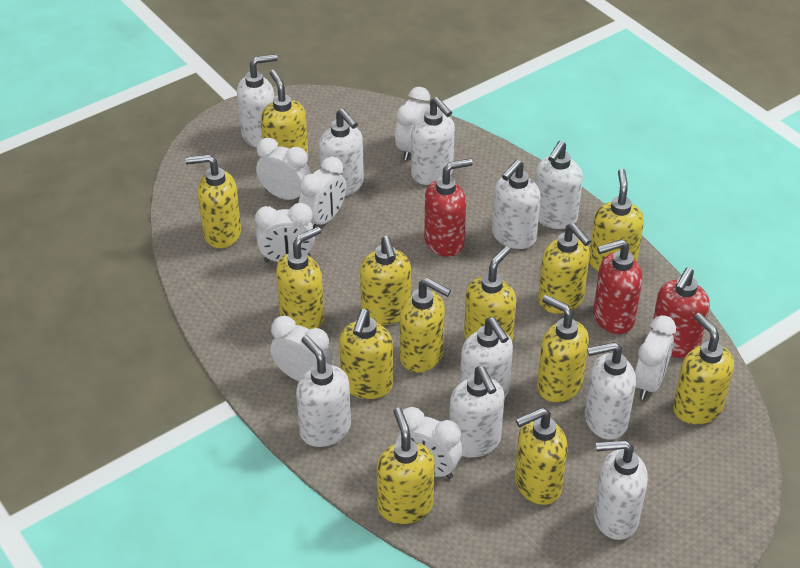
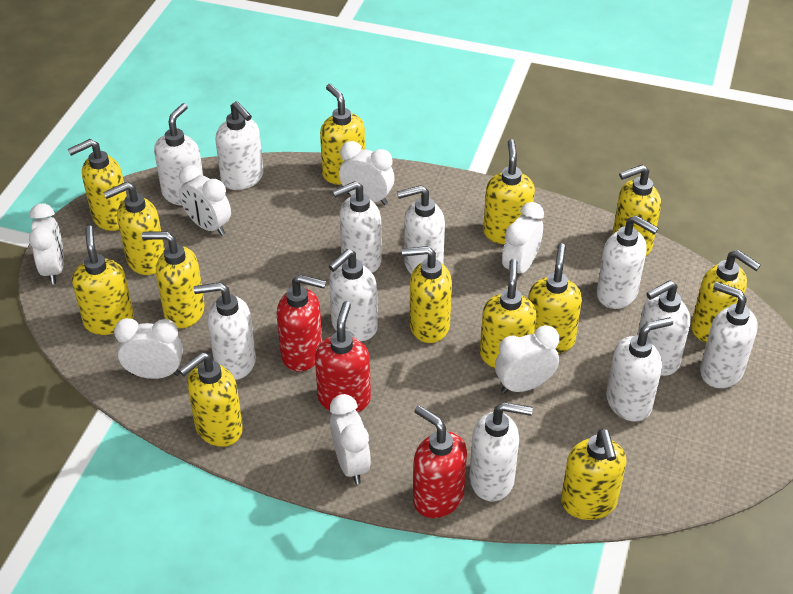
white soap dispenser: [237,54,278,148] [296,335,351,447] [319,109,364,196] [411,97,455,185] [449,366,504,458] [460,317,513,398] [492,159,541,249] [535,141,583,229] [585,342,636,440] [594,440,648,540] = 10 -> [154,103,203,206] [194,282,256,380] [215,101,263,190] [329,249,378,341] [332,181,382,273] [397,185,445,274] [469,402,533,502] [597,215,659,309] [606,317,673,422] [637,280,690,376] [700,282,758,388] = 11

